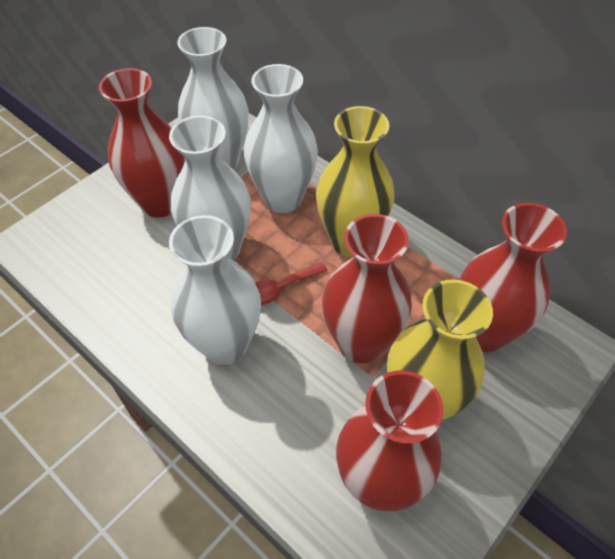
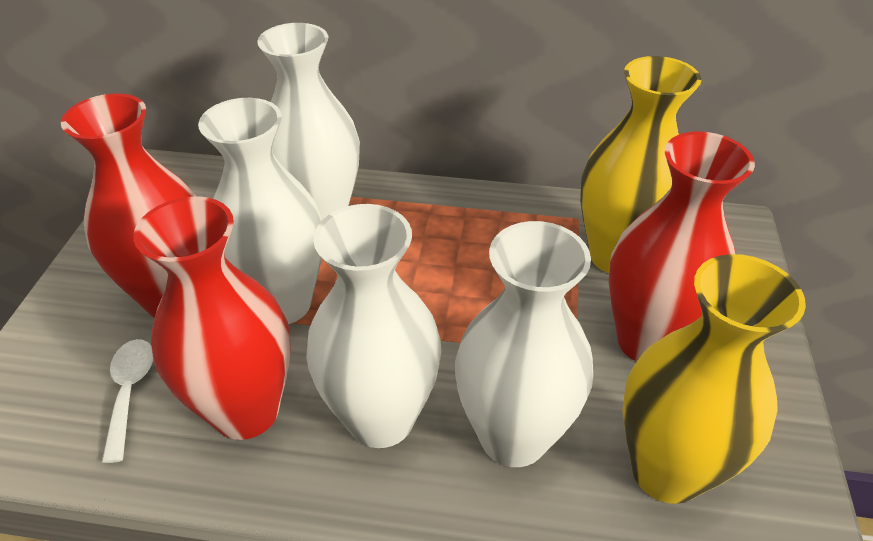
red spoon: [255,262,328,305] = 1 -> none = 0
red vase: [99,68,185,218] [322,214,412,363] [336,371,443,511] [459,203,567,352] = 4 -> [61,94,196,318] [133,196,291,440] [608,131,755,362] = 3
white spoon: none = 0 -> [102,339,153,463] = 1

